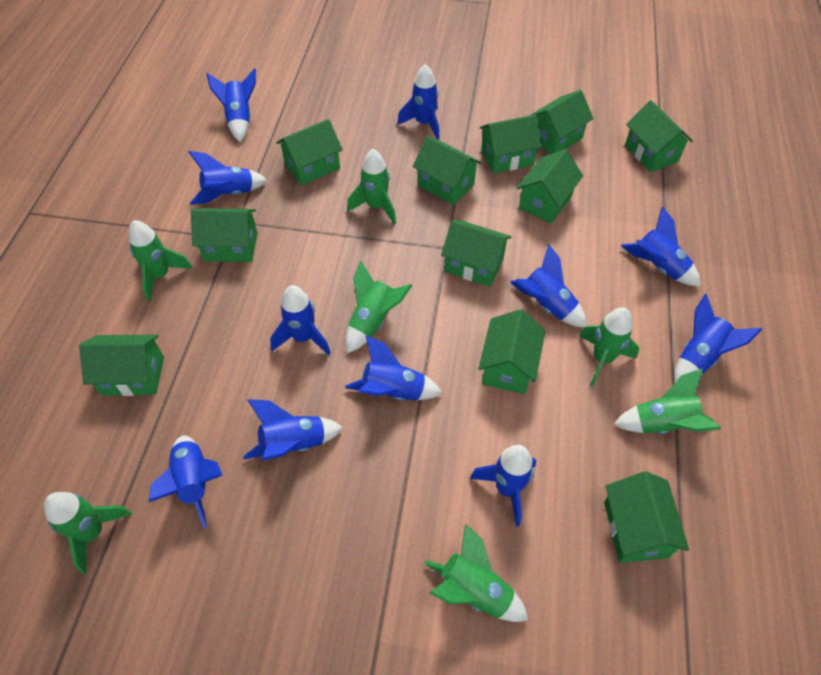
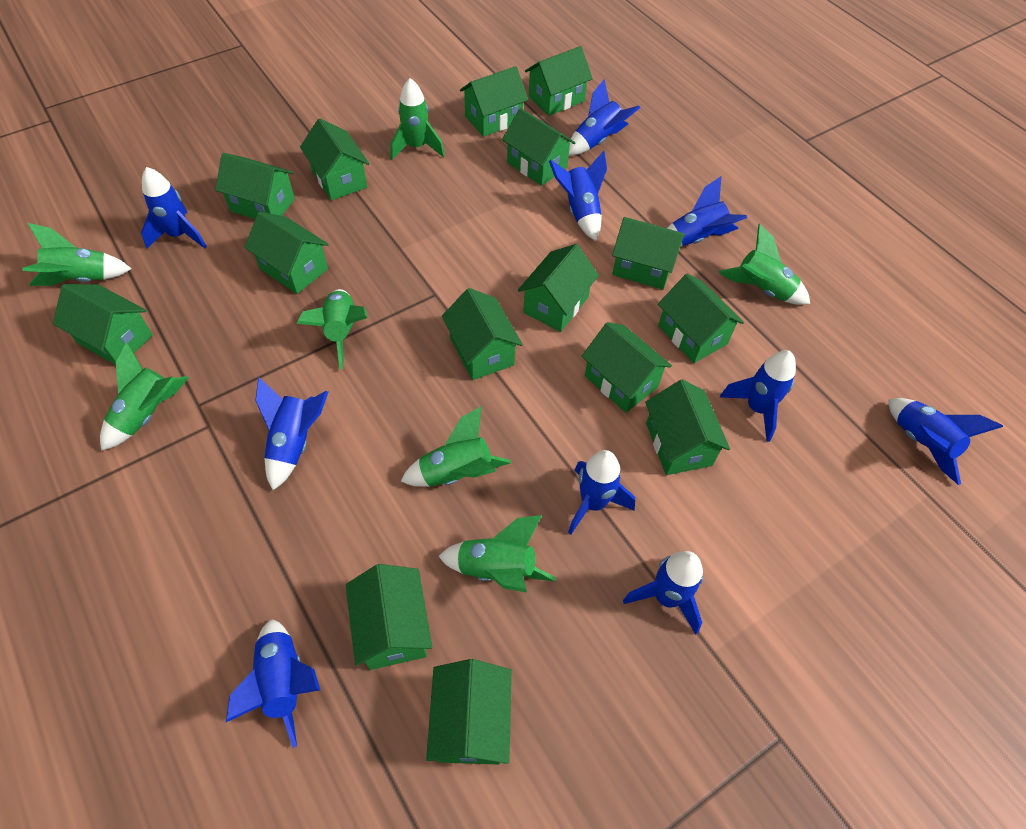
blue rocket: [149,436,223,529] [189,151,268,205] [207,68,256,142] [243,399,343,461] [270,285,331,355] [345,335,442,401] [397,64,440,140] [470,445,536,527] [510,244,587,327] [621,207,700,286] [674,294,762,382] = 11 -> [141,167,207,249] [226,619,320,748] [255,377,328,490] [549,151,607,241] [568,450,635,534] [569,80,640,155] [623,551,703,634] [667,177,747,247] [720,350,796,442] [888,398,1003,485] = 10
green house: [79,334,164,396] [191,208,258,262] [276,119,343,186] [413,136,482,205] [441,220,511,287] [478,309,545,394] [479,114,542,174] [517,149,583,223] [529,90,593,154] [604,471,689,563] [625,100,693,172] = 11 -> [53,284,153,365] [215,153,295,219] [244,212,329,294] [300,119,370,200] [345,564,432,670] [426,659,512,765] [442,288,523,380] [460,66,528,137] [502,108,575,186] [518,244,599,332] [525,46,593,116] [581,322,672,413] [612,217,685,290] [645,379,730,475] [658,274,744,363] = 15

